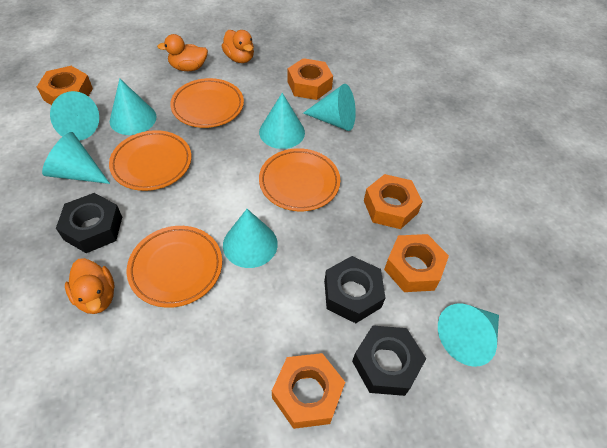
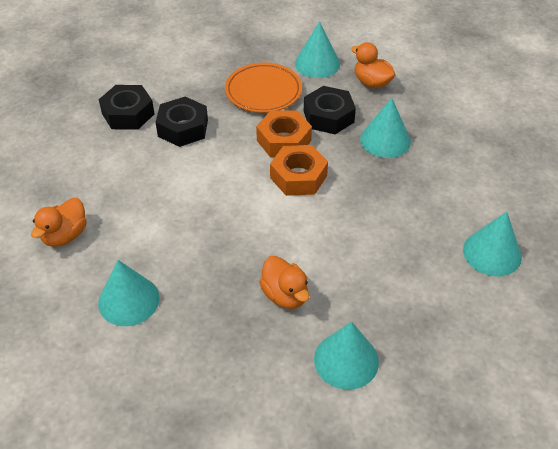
orange nut: [37,66,93,105] [272,353,345,429] [287,58,333,100] [364,174,423,229] [384,234,449,292] = 5 -> [256,111,312,157] [270,145,328,196] = 2
orange plate: [109,130,192,191] [127,226,222,308] [170,78,244,128] [259,148,340,211] = 4 -> [225,63,302,113] = 1
turquoise cone: [42,132,110,184] [50,91,99,141] [110,78,156,135] [223,209,278,268] [259,93,305,149] [303,84,356,131] [438,304,499,367] = 7 -> [98,260,160,326] [295,21,340,78] [314,322,379,390] [360,98,411,158] [463,212,522,277] = 5

